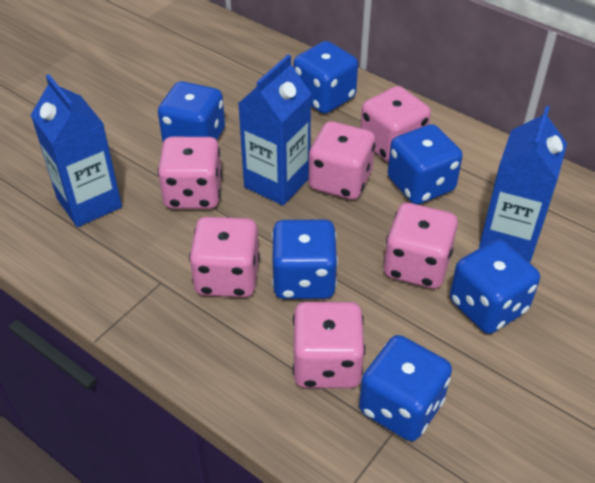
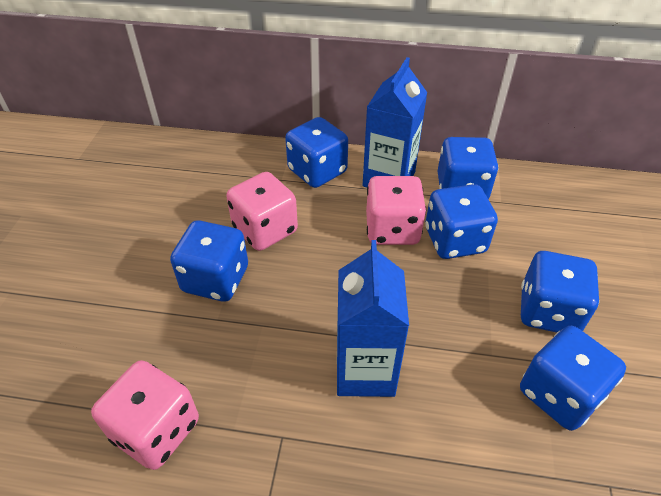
blue carton: [31,74,122,227] [238,55,311,206] [479,106,567,262] = 3 -> [337,240,409,397] [362,57,428,188] = 2
pink dice: [158,137,222,209] [189,217,260,297] [292,302,365,388] [308,121,375,200] [360,86,431,163] [383,203,458,289] = 6 -> [91,360,199,470] [226,172,298,251] [366,176,426,245] = 3

